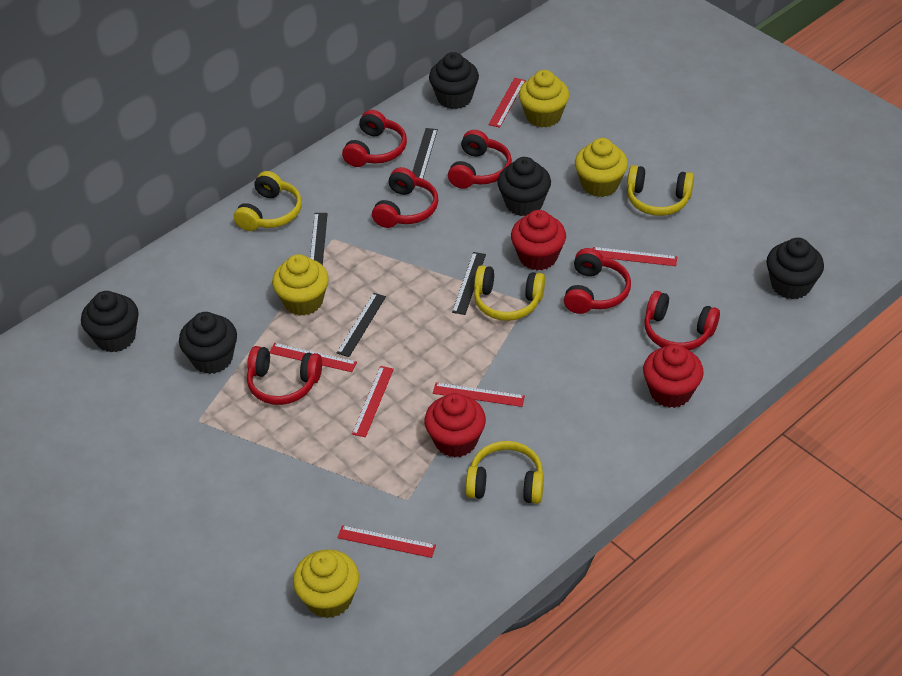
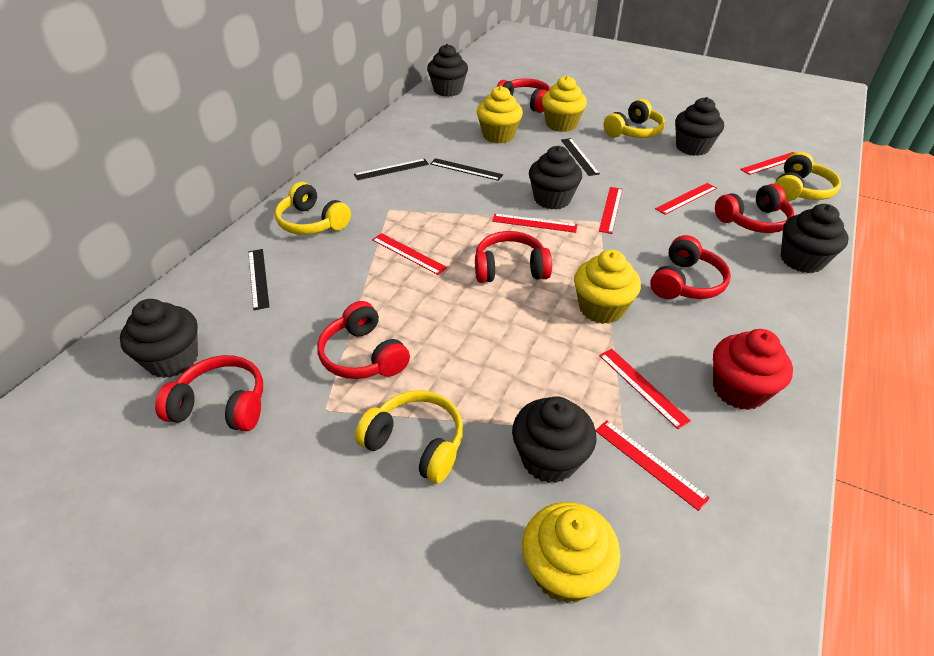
black cupcake: [81,291,139,352] [179,312,237,374] [429,52,479,109] [498,157,551,216] [766,238,824,299] = 5 -> [120,299,198,378] [427,44,468,97] [512,396,596,483] [529,146,582,210] [675,97,724,156] [781,204,849,273] = 6
red cupcake: [424,393,486,457] [511,210,566,270] [643,344,704,408] = 3 -> [713,329,793,410] = 1
red ruler: [270,343,357,372] [337,525,436,558] [352,366,394,437] [433,383,525,407] [488,78,526,128] [593,247,677,266] = 6 -> [372,233,447,275] [492,214,577,233] [596,420,710,511] [599,187,622,234] [599,349,691,429] [655,183,717,215] [740,152,795,175] = 7

